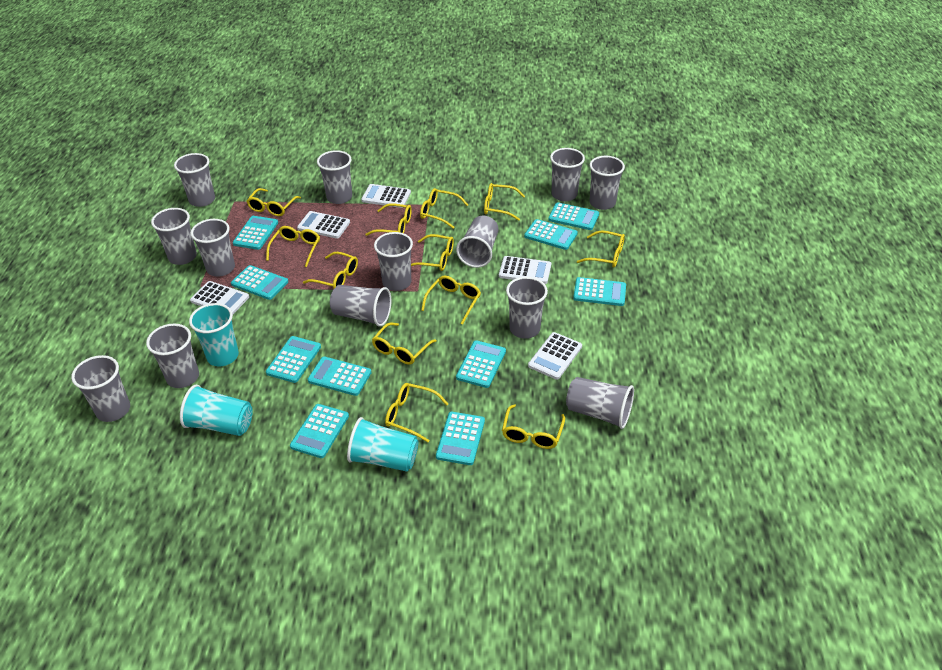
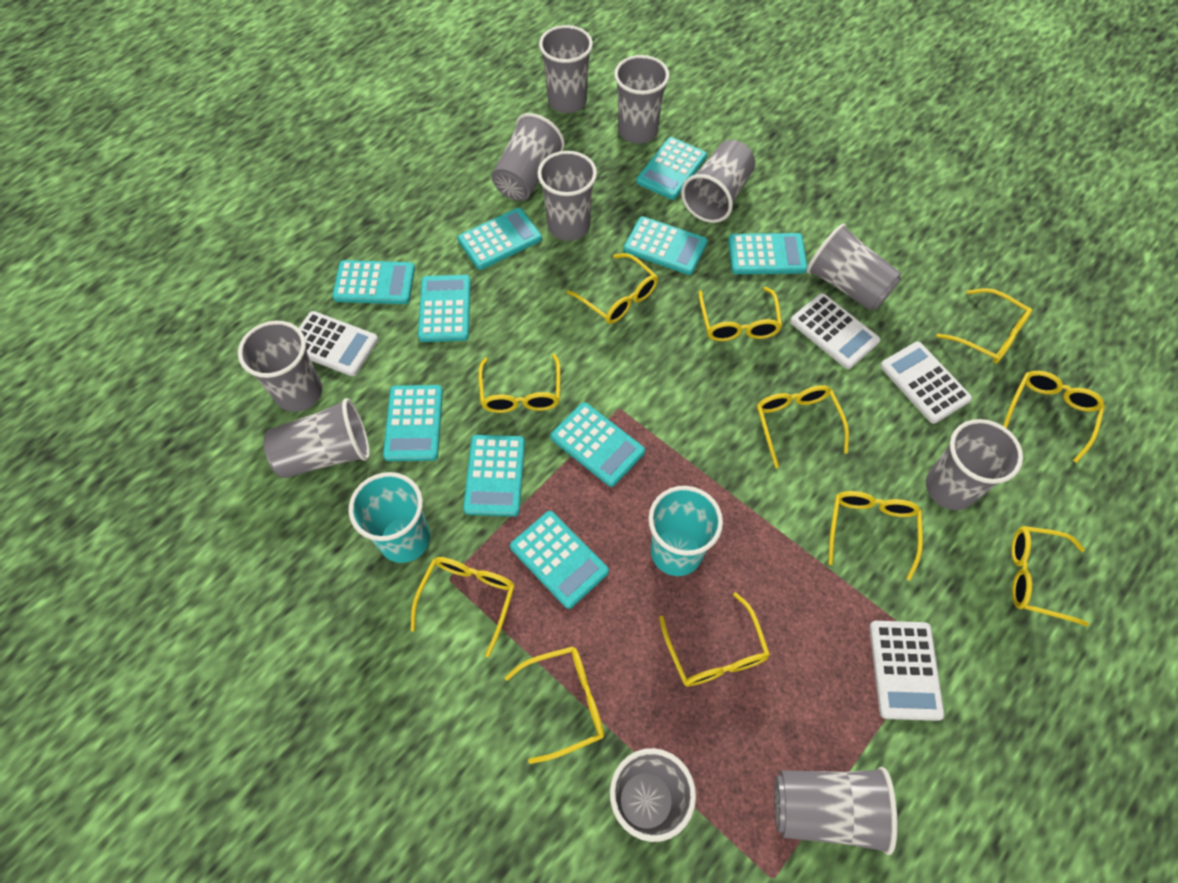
grey cup: [71,355,130,422] [146,324,199,388] [151,208,197,265] [174,153,215,207] [191,219,235,277] [317,150,352,204] [330,285,391,327] [374,232,413,291] [456,216,499,268] [506,277,548,339] [550,148,585,201] [566,377,634,429] [590,156,625,210] = 13 -> [238,321,322,412] [263,398,370,478] [491,113,565,200] [537,151,597,241] [539,25,593,113] [610,748,696,842] [614,55,669,143] [681,140,755,223] [774,767,898,855] [806,224,901,311] [926,419,1023,510] = 11
turquoise cup: [180,385,253,436] [189,303,239,366] [347,417,418,472] = 3 -> [348,472,430,563] [648,486,723,576] = 2
white calculator: [190,281,249,314] [297,211,350,238] [361,184,411,208] [499,256,551,284] [528,332,582,380] = 5 -> [299,311,378,376] [790,293,881,369] [869,621,945,721] [880,342,972,424] = 4
yellow glasses: [247,188,301,216] [266,226,320,267] [303,252,358,289] [365,203,412,236] [372,323,436,365] [385,383,448,442] [411,234,454,271] [420,188,468,229] [421,276,481,324] [484,183,525,221] [502,404,565,449] [577,230,625,268] = 12 -> [411,557,515,657] [478,354,561,413] [504,646,604,764] [567,253,658,324] [659,592,770,686] [699,287,782,341] [757,385,849,468] [828,491,923,580] [936,288,1032,364] [1003,371,1105,463] [1011,526,1089,626] = 11

